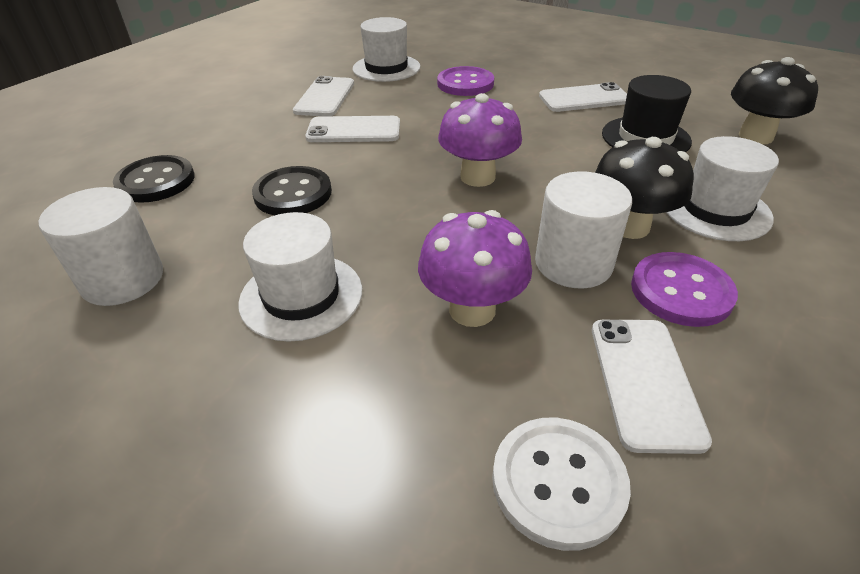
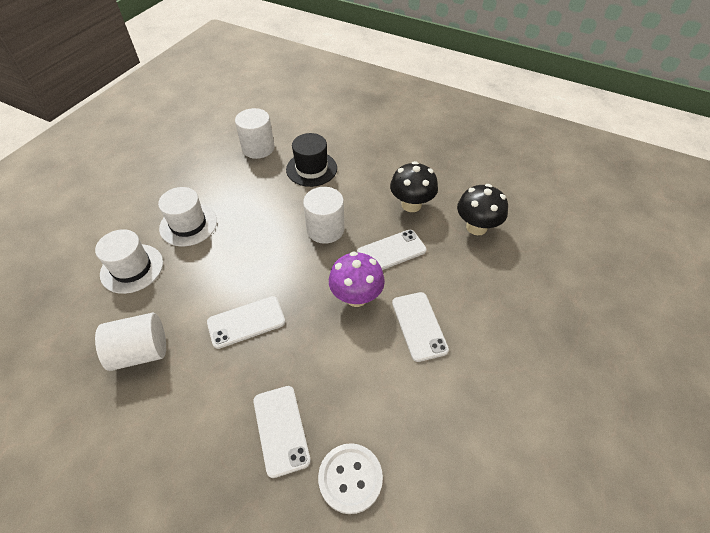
black button: [113,155,195,203] [252,166,332,215] = 2 -> none = 0
purple button: [437,66,494,96] [631,252,738,327] = 2 -> none = 0
purple mushroom: [418,210,532,327] [438,93,522,187] = 2 -> [329,252,385,307] = 1
white cylinder: [38,187,163,306] [535,172,632,288] = 2 -> [95,313,166,371] [235,108,275,159] [303,187,345,244] = 3
white hat: [238,212,362,342] [353,17,420,82] [666,136,779,241] = 3 -> [95,229,163,294] [158,187,217,246] = 2

